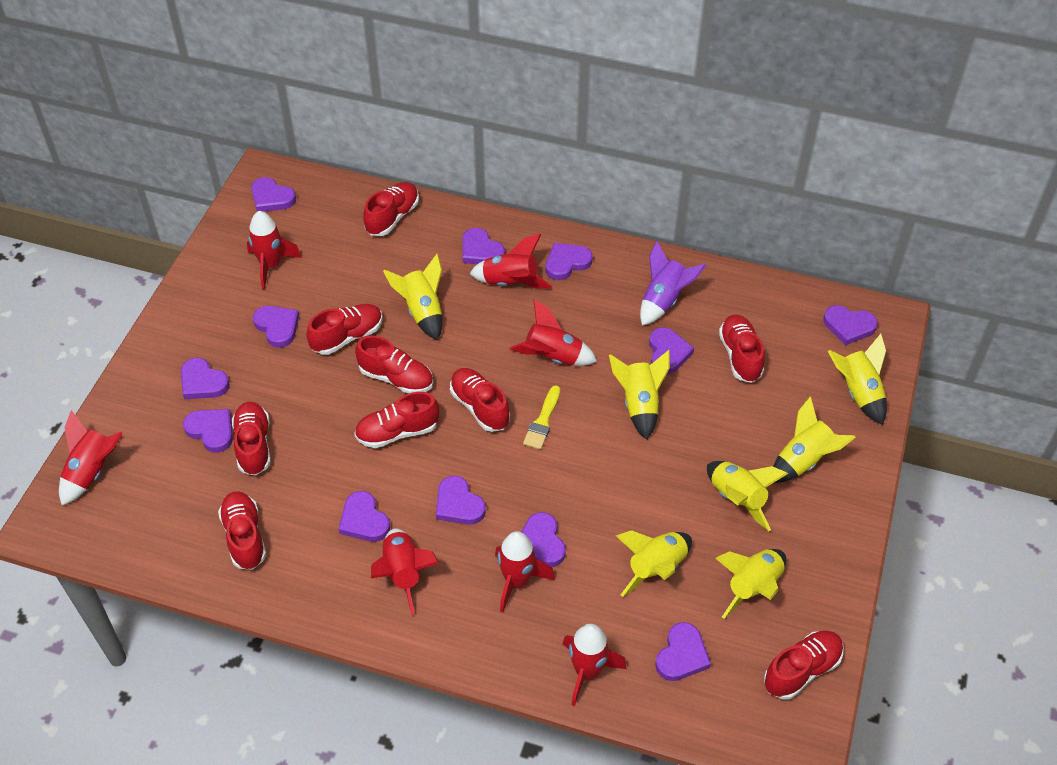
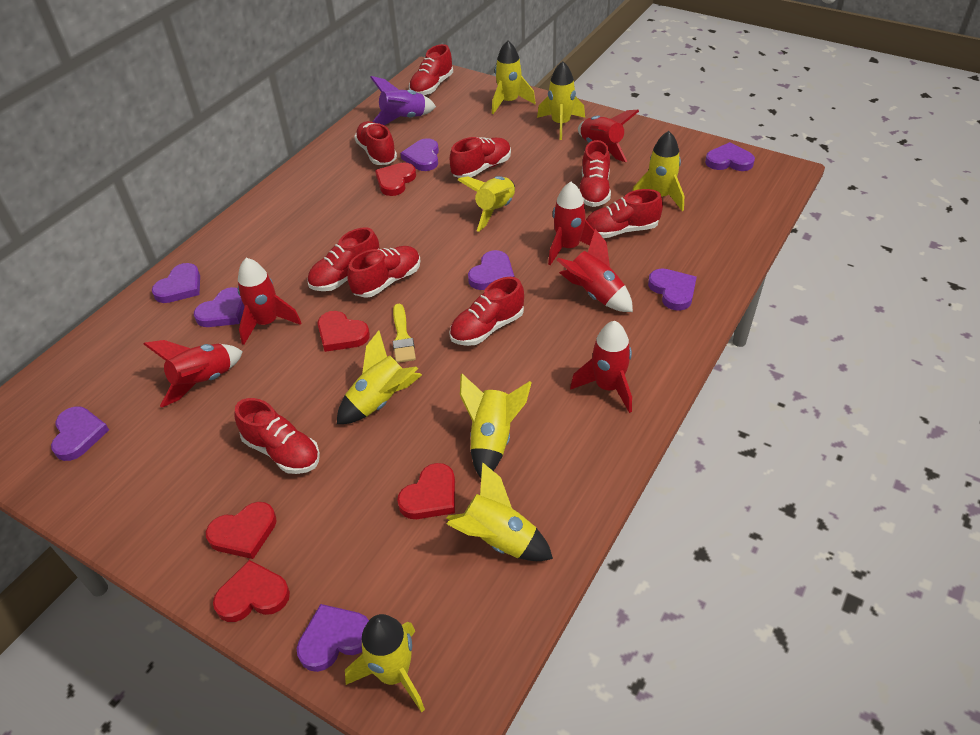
purple heart: [181,358,230,399] [183,409,233,453] [251,177,296,212] [253,306,299,348] [339,491,390,542] [436,476,486,525] [462,228,505,264] [521,512,566,567] [546,243,592,280] [649,327,694,374] [655,622,711,681] [823,305,878,345] = 12 -> [51,406,109,461] [152,263,200,303] [194,287,245,327] [296,604,369,672] [401,138,439,171] [468,250,514,290] [648,269,697,311] [705,142,755,171] = 8
red heart: none = 0 -> [206,502,277,559] [213,560,290,622] [318,311,370,352] [375,162,416,196] [397,463,455,519] = 5
red rocket: [59,410,123,505] [247,211,302,289] [371,528,439,615] [469,234,552,289] [495,531,555,613] [510,299,597,366] [563,624,627,706] = 7 -> [144,340,243,408] [238,258,301,345] [548,182,595,265] [557,229,633,312] [570,321,632,413] [578,110,639,162] = 6
yellow rocket: [383,254,442,340] [609,350,670,440] [616,530,692,597] [707,461,788,531] [715,549,786,619] [773,396,856,483] [828,334,887,425] = 7 -> [337,331,422,424] [345,614,425,713] [446,462,553,561] [458,176,515,232] [460,374,532,478] [492,40,536,114] [537,61,585,140] [633,131,684,211] = 8

